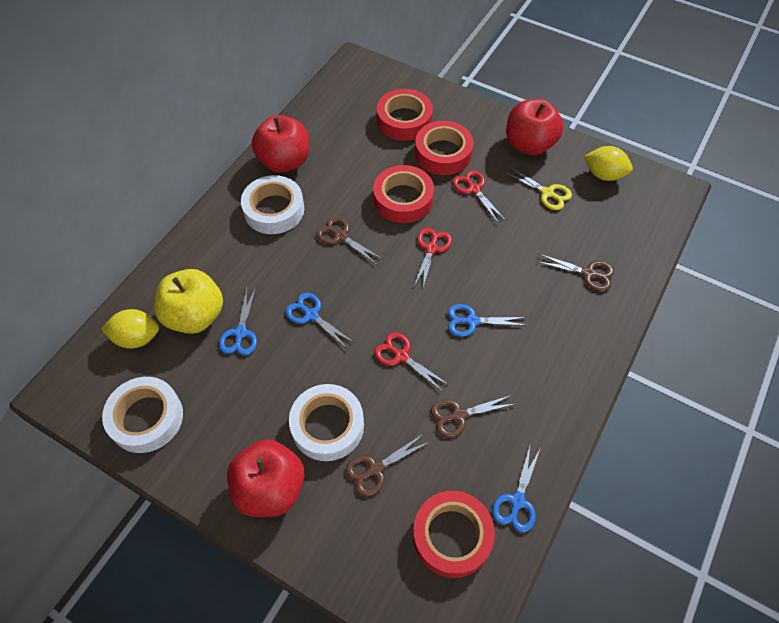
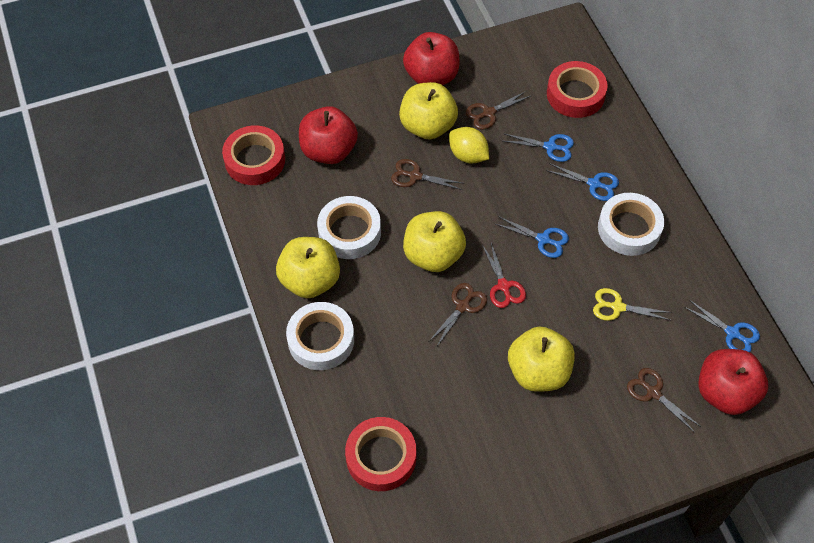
red scissors: [374,332,449,391] [413,228,452,291] [453,170,505,223] = 3 -> [482,243,526,308] = 1
red tape: [373,165,434,223] [377,89,433,141] [413,491,495,578] [415,121,474,175] = 4 -> [222,125,285,185] [345,417,416,491] [547,61,608,118] = 3
yellow apple: [154,269,223,334] = 1 -> [276,237,340,299] [399,82,458,140] [403,211,466,272] [508,326,575,392] = 4
yellow lemon: [101,309,159,349] [584,146,633,181] = 2 -> [449,127,489,164] = 1

